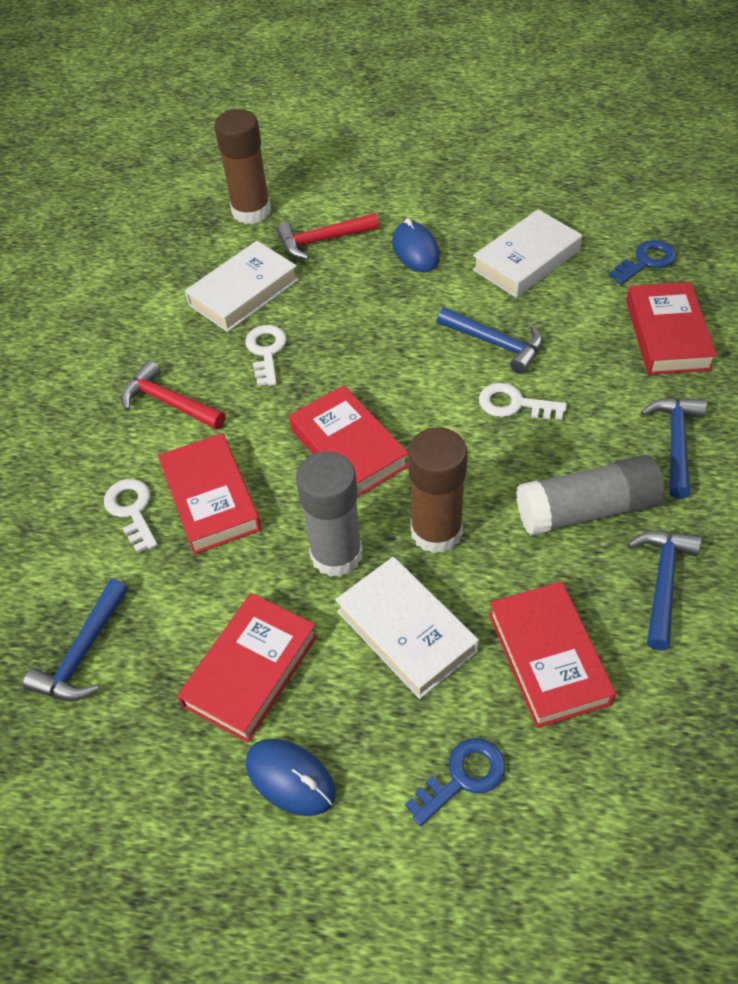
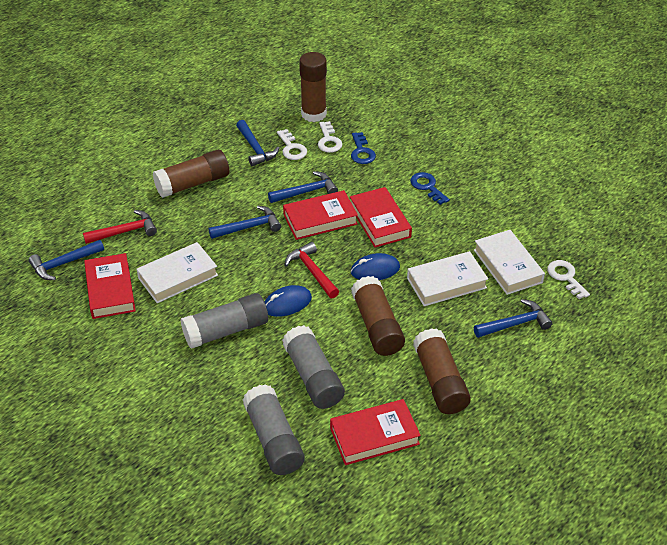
blue hammer: [23,579,128,701] [437,307,543,374] [627,531,701,651] [641,398,707,499] = 4 -> [29,240,104,280] [208,206,281,239] [236,120,279,166] [268,171,338,203] [474,299,552,338] = 5
brown glue stick: [214,109,271,224] [408,427,467,554] = 2 -> [153,150,229,198] [299,52,327,122] [351,276,405,356] [413,328,471,414] = 4
grey glue stick: [296,451,362,577] [516,455,665,536] = 2 -> [180,293,268,349] [242,384,305,475] [282,325,345,409] = 3
red book: [158,433,262,554] [177,593,318,743] [289,385,409,497] [489,581,616,728] [626,282,717,375] = 5 -> [84,253,136,319] [283,190,358,240] [330,399,421,465] [350,187,412,247] = 4

